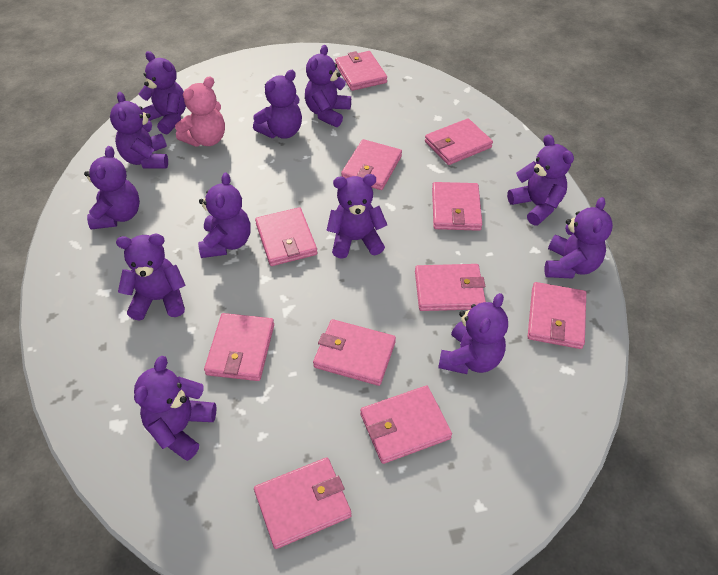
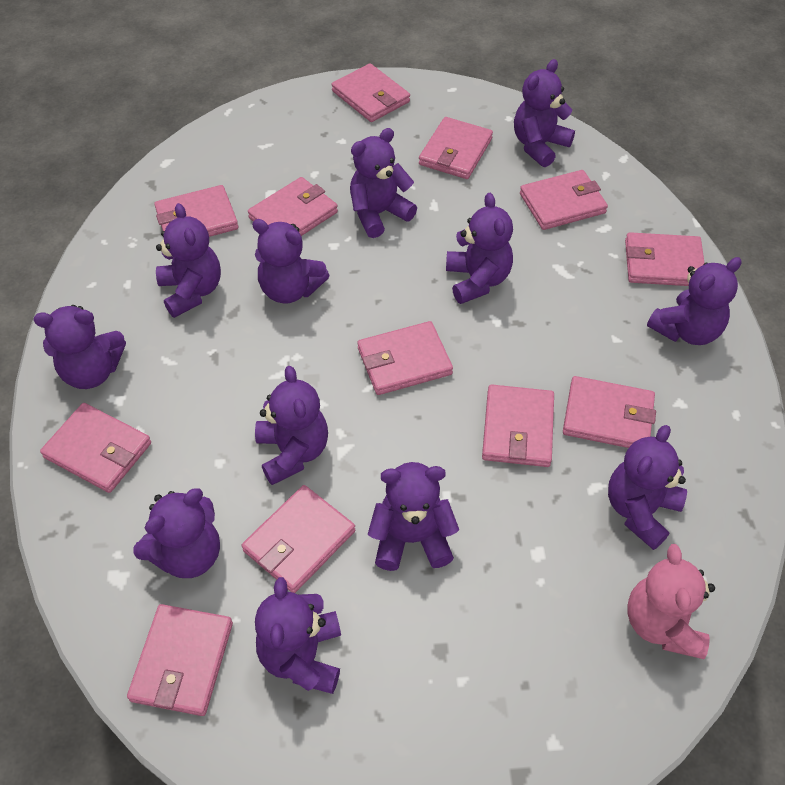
pink wallet: [204,313,274,381] [254,458,351,549] [255,207,317,266] [313,319,396,386] [335,51,387,91] [341,139,402,190] [360,386,452,464] [415,264,486,311] [425,118,493,165] [432,182,482,231] [528,282,586,349] = 11 -> [40,403,151,493] [127,604,233,716] [154,185,238,237] [242,485,355,593] [248,177,338,236] [332,63,410,122] [357,321,453,395] [419,117,493,179] [482,384,554,467] [520,170,608,230] [563,376,656,448] [625,232,704,286] = 12

